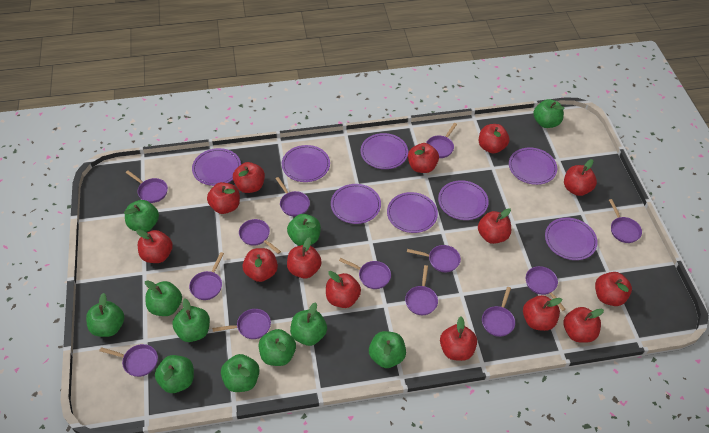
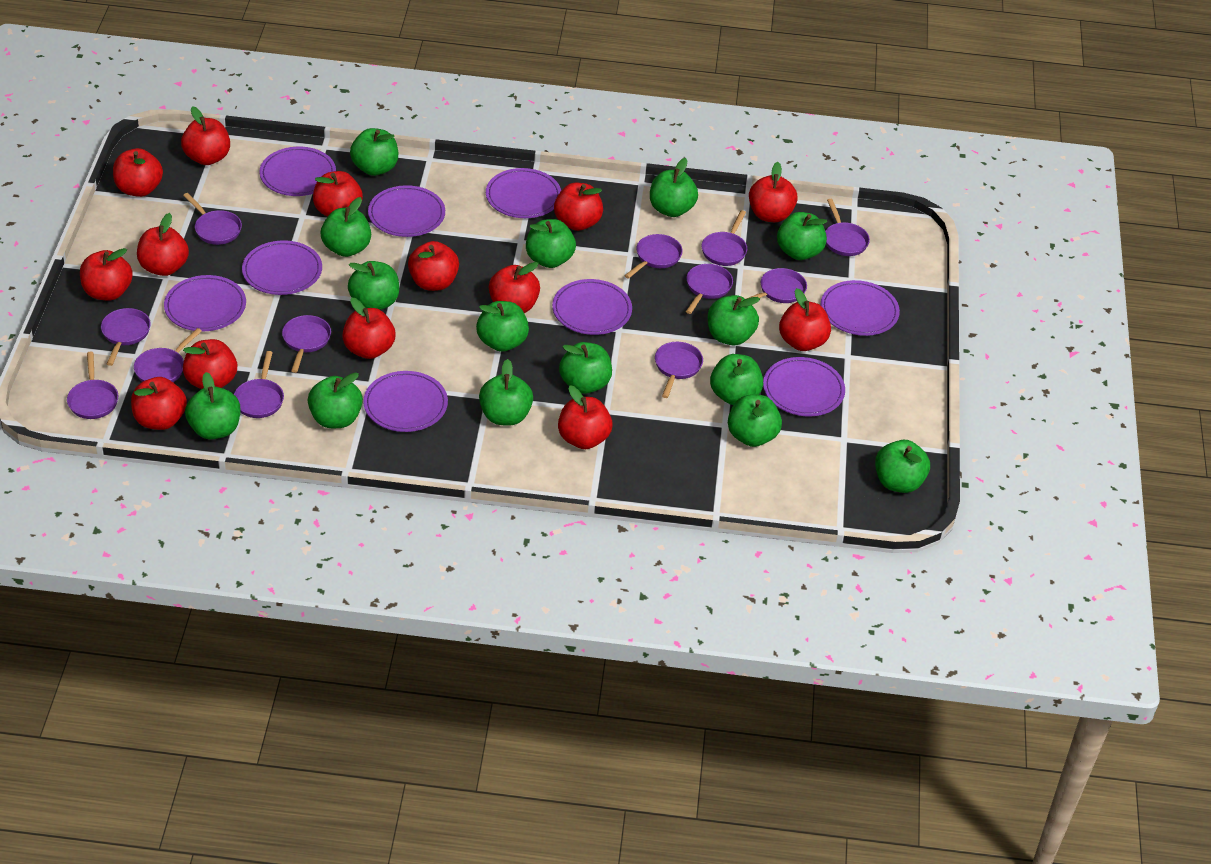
green apple: [86,293,124,337] [124,200,159,232] [145,280,182,316] [155,355,194,393] [172,299,210,342] [221,354,260,392] [259,329,296,366] [287,214,321,246] [290,302,327,346] [369,331,406,368] [533,99,565,128] = 11 -> [185,372,240,439] [308,372,363,428] [321,197,371,257] [348,261,399,310] [350,128,398,176] [476,301,529,352] [479,359,533,426] [526,219,576,268] [559,342,612,394] [650,158,698,217] [708,295,760,345] [710,354,763,405] [728,394,782,447] [777,212,827,260] [875,440,930,493] = 15
purple pan: [99,344,158,377] [126,171,168,203] [189,252,224,300] [212,309,271,339] [239,219,281,254] [275,177,310,217] [339,258,391,289] [405,265,438,315] [407,245,461,272] [426,123,457,158] [482,287,515,337] [526,266,566,311] [609,199,642,243] = 13 -> [67,352,118,419] [101,308,151,366] [134,328,202,382] [183,193,242,245] [234,351,284,418] [282,315,331,373] [624,234,683,279] [655,342,703,398] [686,264,733,314] [701,210,747,266] [746,268,807,303] [825,199,870,256] = 12
purple plate: [192,148,241,186] [282,145,330,182] [331,184,381,224] [360,133,408,169] [387,192,438,233] [438,180,489,220] [509,148,557,185] [545,218,598,260] = 8 -> [164,275,246,331] [242,240,322,295] [259,147,336,196] [363,371,448,432] [368,185,445,237] [486,168,561,218] [552,279,632,335] [763,357,845,416] [820,280,900,336] = 9

